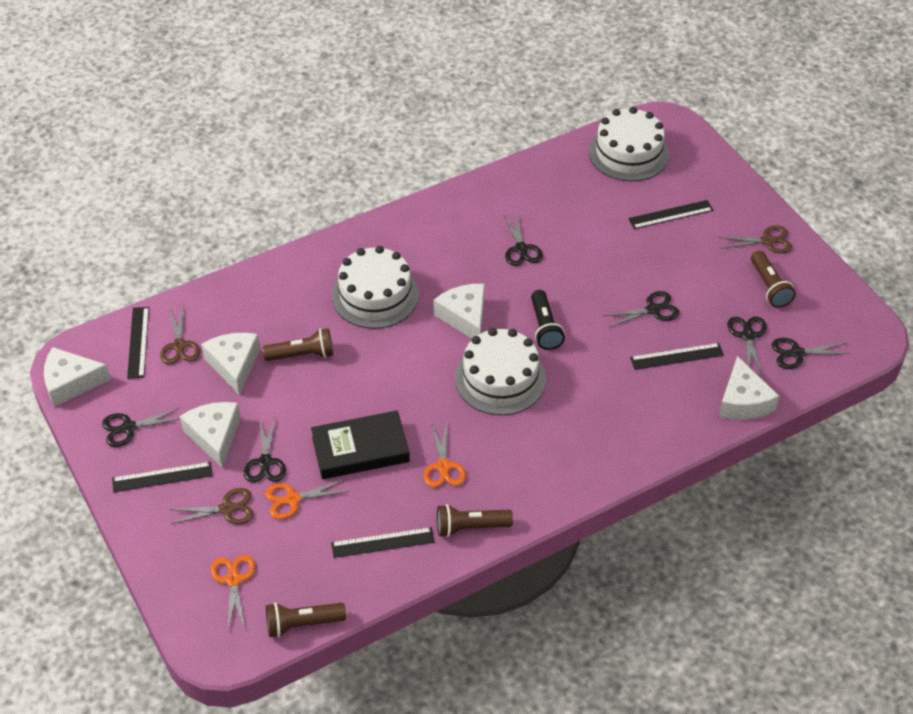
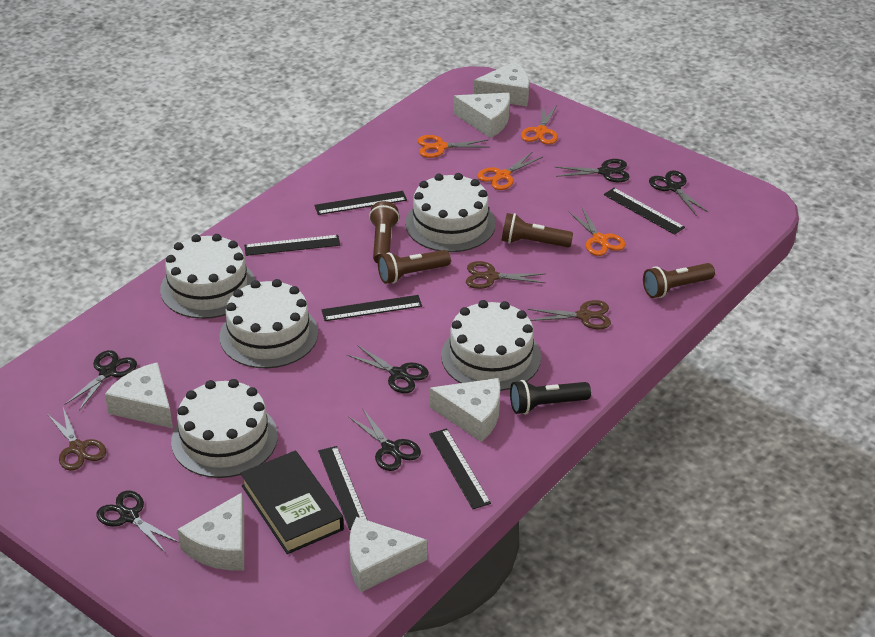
black ruler: [112,462,213,492] [127,307,149,379] [331,527,435,558] [628,200,713,229] [630,343,724,370] = 5 -> [244,235,340,256] [314,191,407,215] [318,446,367,530] [322,295,422,321] [429,428,491,509] [604,188,685,235] = 6
orange scissors: [211,555,255,629] [265,479,349,519] [424,422,466,488] = 3 -> [418,135,490,158] [477,152,543,190] [521,104,558,145] [568,208,626,256] = 4
white cake: [332,246,419,329] [455,328,546,415] [589,107,669,181] = 3 -> [160,234,255,319] [171,379,278,478] [219,279,318,369] [405,173,496,252] [441,300,541,391] = 5
white cheese: [44,347,111,407] [179,402,241,468] [201,333,260,395] [433,284,485,339] [719,356,779,420] = 5 -> [105,362,173,428] [177,493,244,570] [349,517,427,592] [430,378,500,442] [454,93,510,138] [474,61,529,106] = 6

